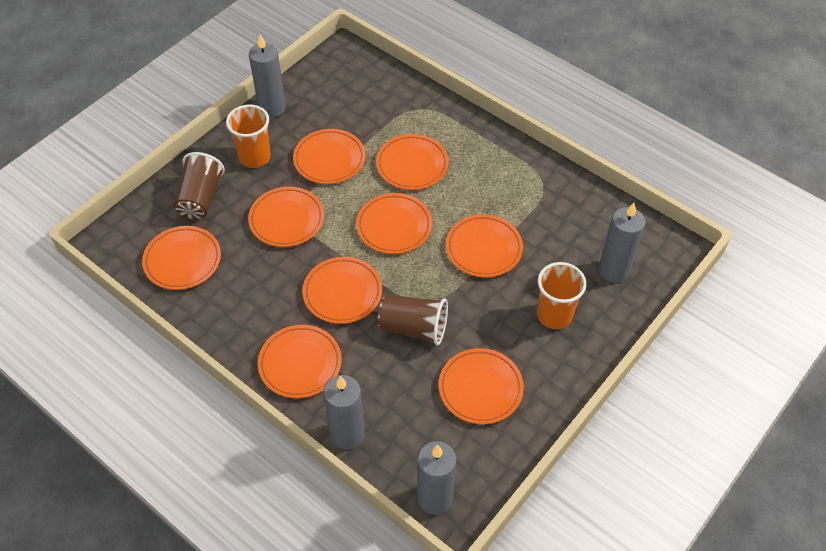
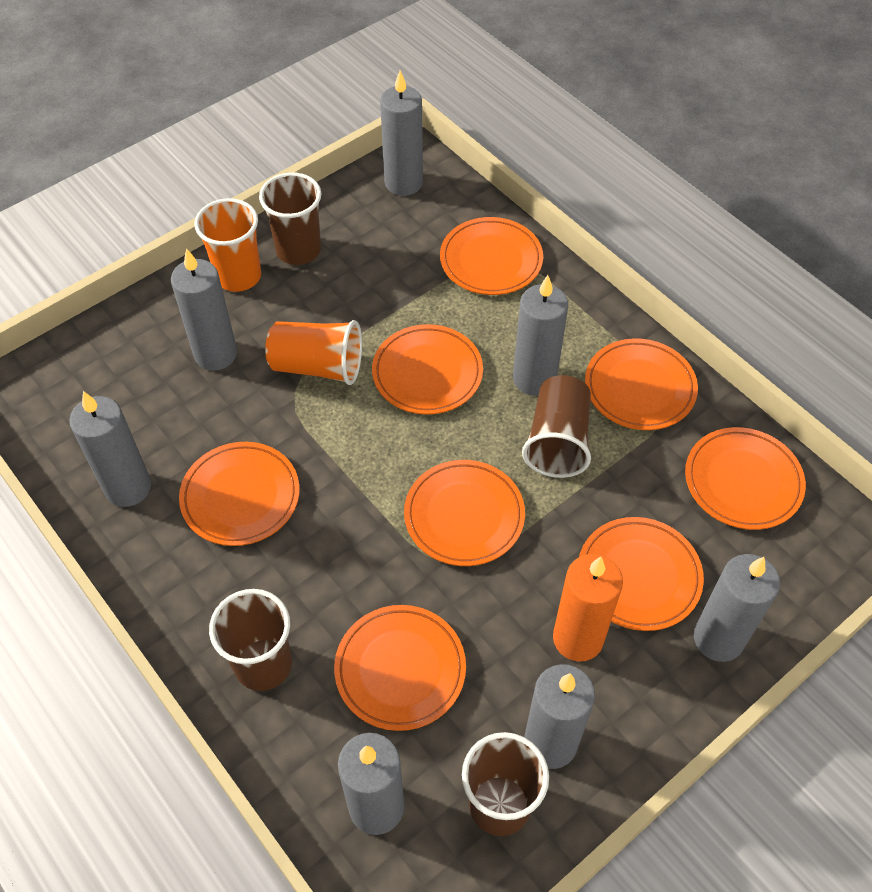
brown cup: [173,152,225,219] [378,294,448,345] = 2 -> [209,589,292,691] [259,172,321,265] [462,732,549,836] [522,375,591,478] = 4
grey candle: [249,34,286,117] [324,375,365,449] [417,441,456,515] [599,203,645,283] = 4 -> [69,391,151,507] [171,248,237,371] [338,733,404,835] [380,71,423,196] [513,275,568,396] [524,664,595,769] [694,554,780,662] = 7
orange candle: none = 0 -> [553,554,623,662] = 1
orange plate: [142,226,221,290] [248,187,324,247] [258,325,342,398] [293,129,365,184] [303,257,382,324] [356,193,432,254] [376,134,449,190] [439,348,524,424] [446,214,523,277] = 9 -> [179,442,300,546] [334,605,466,731] [372,324,483,415] [404,460,525,566] [440,217,543,295] [579,517,704,631] [585,339,698,430] [685,427,806,530] = 8

